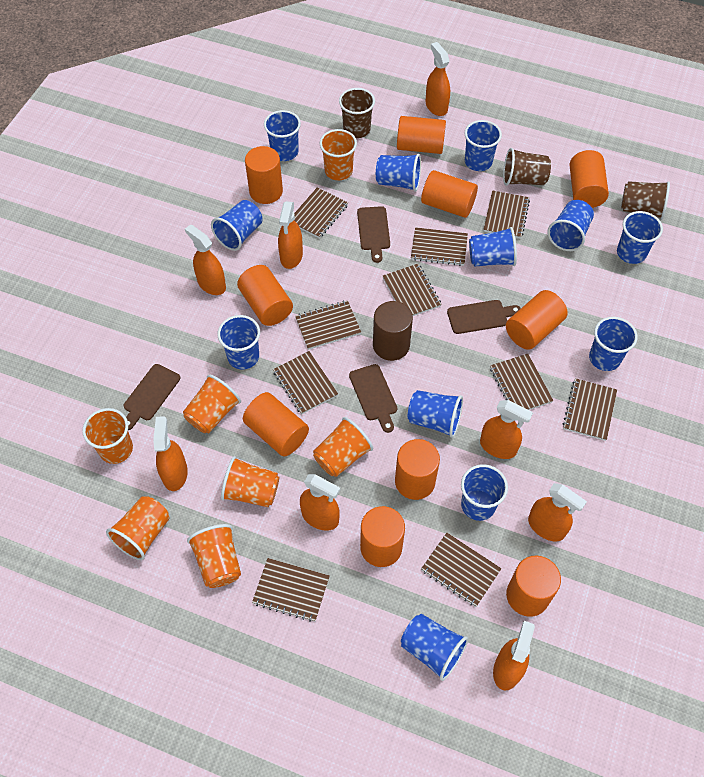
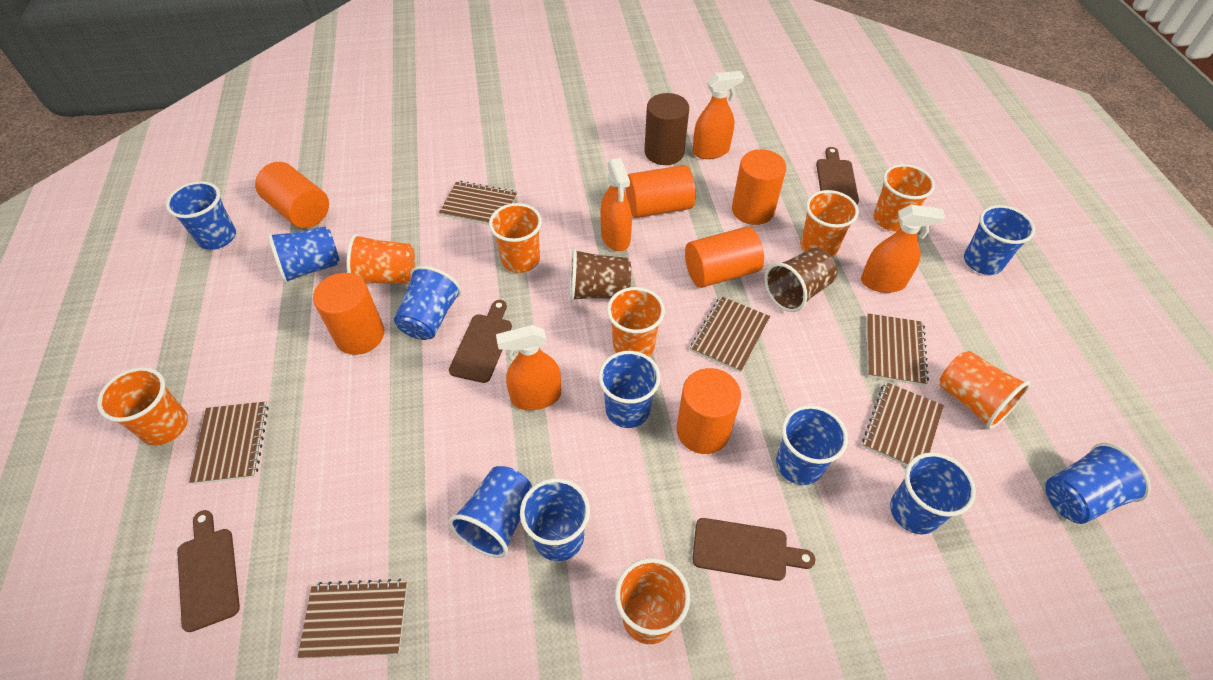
blue cup: [211,200,263,251] [217,315,260,370] [264,110,301,161] [376,154,421,192] [401,614,468,681] [408,390,463,438] [461,464,508,521] [465,120,502,171] [469,227,517,267] [548,200,594,251] [589,317,637,371] [617,211,663,264] = 12 -> [166,181,236,250] [268,227,340,284] [394,266,462,340] [449,466,532,558] [520,478,590,561] [598,351,661,428] [776,405,848,485] [890,452,976,535] [964,205,1035,275] [1045,443,1151,524] = 10
brown cup: [339,88,375,138] [503,148,551,186] [621,181,670,220] = 3 -> [570,249,631,301] [765,248,837,312] = 2
brown notebook: [252,558,330,622] [273,351,338,414] [294,187,348,239] [295,300,361,350] [383,264,442,316] [411,227,468,266] [421,533,502,607] [484,190,530,239] [490,354,553,410] [563,378,617,441] = 10 -> [189,401,269,484] [298,579,408,659] [439,181,517,225] [690,296,770,373] [862,382,944,466] [867,314,929,386] = 6
orange cup: [83,408,133,464] [106,496,169,560] [183,375,241,433] [187,524,241,588] [221,456,280,507] [313,417,373,477] [320,129,357,180] = 7 -> [97,367,188,445] [347,234,415,284] [489,203,542,273] [607,287,665,357] [615,558,690,644] [800,190,859,257] [873,164,935,232] [940,351,1030,429] = 8
orange cylinder: [237,265,293,326] [243,392,309,456] [245,146,283,204] [360,506,405,567] [395,439,440,500] [397,116,446,154] [421,170,478,218] [506,290,568,350] [506,555,561,617] [570,150,609,208] = 10 -> [255,162,329,228] [313,273,384,355] [626,165,696,218] [676,368,741,454] [685,227,764,288] [732,149,786,225] = 6
orange spray bottle: [153,416,188,491] [185,224,226,295] [278,201,303,269] [300,474,340,531] [425,42,450,116] [480,400,533,459] [493,621,535,691] [528,483,587,542] = 8 -> [496,325,561,410] [600,158,632,251] [692,71,744,159] [861,205,945,293] = 4

